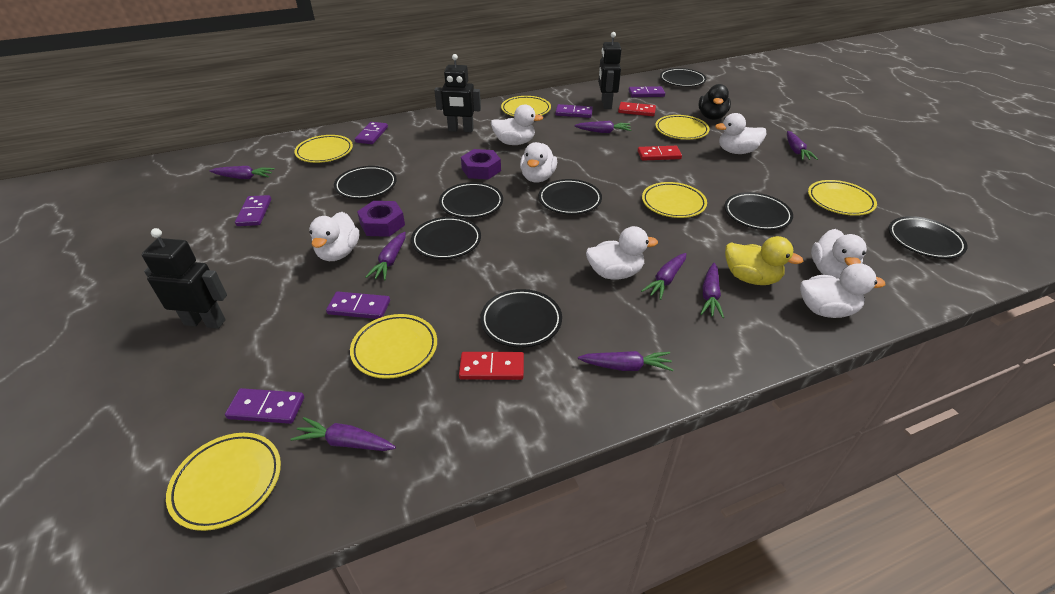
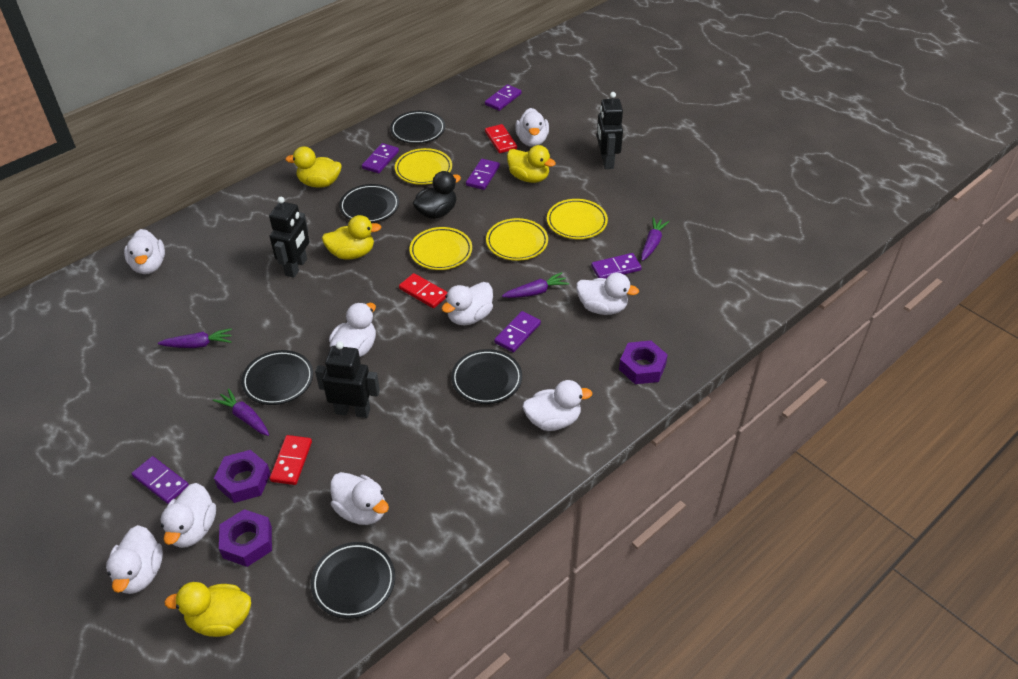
black plate: [334,166,397,199] [411,217,481,259] [439,182,503,218] [480,289,562,348] [538,179,602,215] [660,68,706,87] [725,192,793,230] [889,216,968,259] = 8 -> [241,350,313,405] [311,542,395,619] [339,184,399,223] [390,111,445,144] [451,349,522,404] = 5
purple carrot: [210,166,275,179] [290,417,396,451] [366,232,406,280] [575,121,631,133] [578,351,674,371] [641,253,686,300] [700,263,724,318] [787,131,818,160] = 8 -> [158,328,232,348] [213,388,269,436] [502,272,569,298] [641,217,669,261] = 4
purple nut: [357,201,405,237] [461,149,501,179] = 2 -> [214,450,270,503] [219,509,272,567] [619,341,668,384] = 3
white duck: [309,212,359,261] [491,105,543,145] [520,142,557,182] [586,226,658,279] [715,113,766,154] [800,263,885,318] [811,229,867,279] = 7 -> [106,525,163,594] [124,229,165,274] [161,483,216,548] [329,303,376,357] [330,472,389,525] [442,282,493,325] [515,108,549,147] [523,380,593,431] [576,273,639,315] = 9
yellow duck: [725,236,803,285] = 1 -> [165,582,251,637] [285,146,342,188] [322,215,381,259] [507,145,556,183] = 4
yellow plate: [166,433,281,531] [294,135,353,163] [350,314,437,379] [501,96,551,116] [642,182,707,218] [655,115,710,140] [808,180,877,216] = 7 -> [395,148,452,185] [410,227,472,270] [486,218,548,261] [547,199,608,239] = 4

